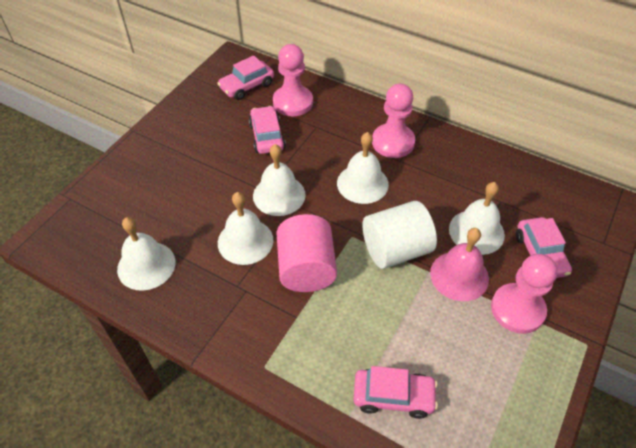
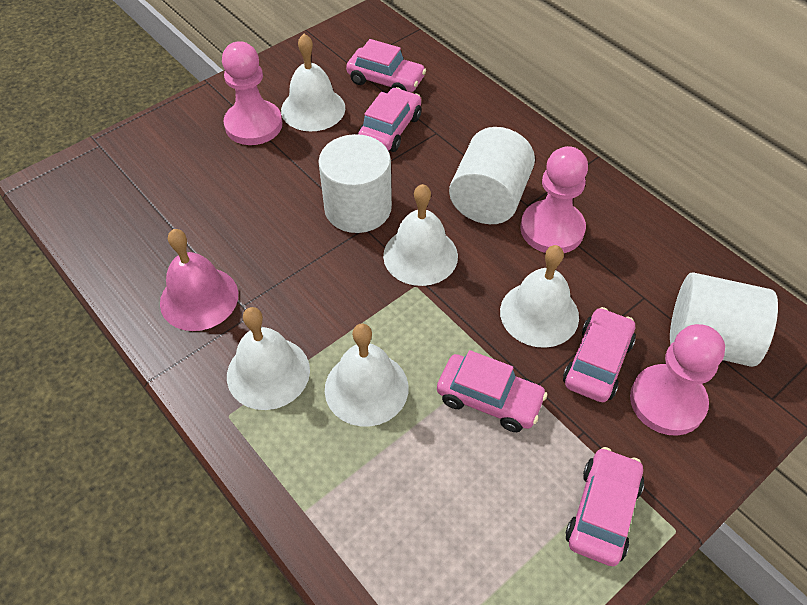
pink car: [217,55,274,100] [249,106,286,154] [353,366,438,419] [516,217,572,278] = 4 -> [346,39,426,93] [358,87,421,152] [437,350,547,432] [563,307,636,402] [565,447,644,566] = 5
pink cylinder: [276,214,337,292] = 1 -> none = 0
white cylinder: [362,201,437,269] = 1 -> [318,134,392,233] [449,127,535,224] [670,273,778,367] = 3

